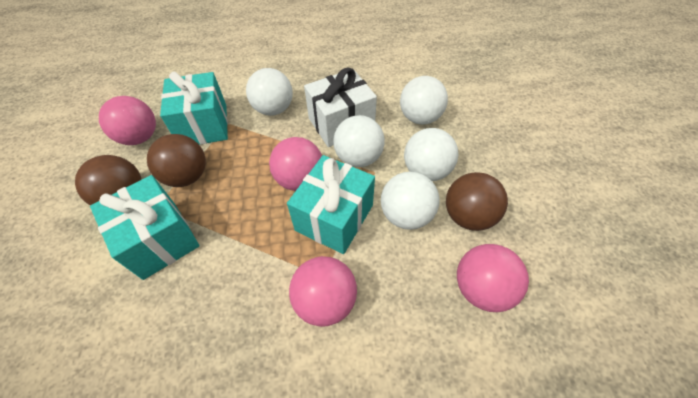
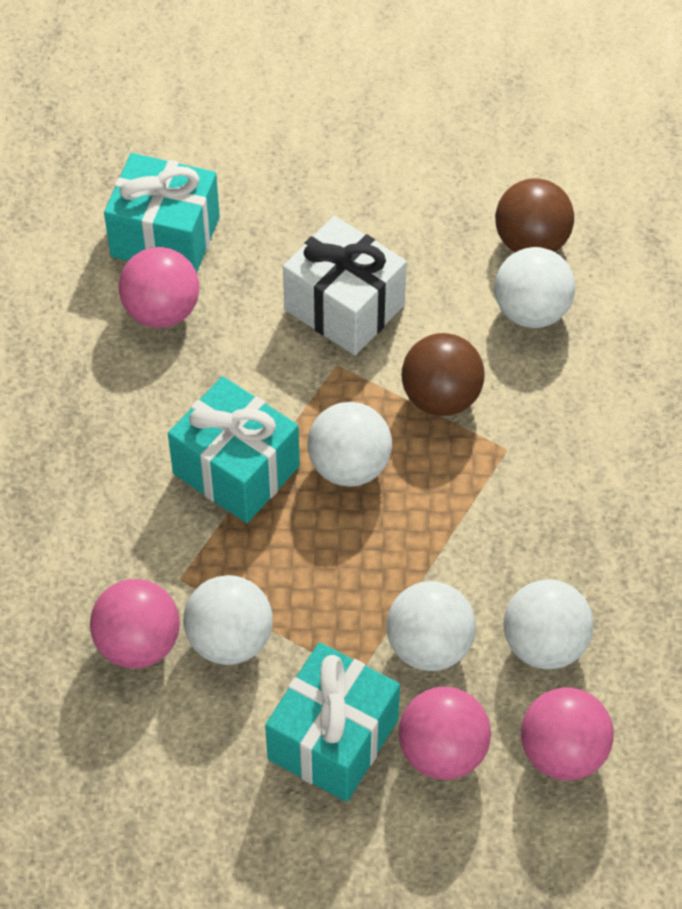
brown ball: [75,155,141,205] [147,134,206,187] [446,172,508,231] = 3 -> [402,333,484,416] [495,178,574,252] = 2

